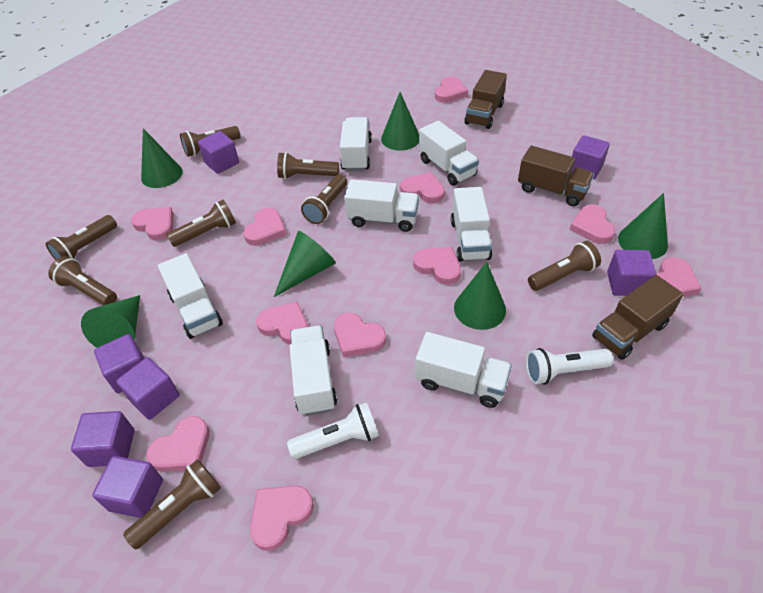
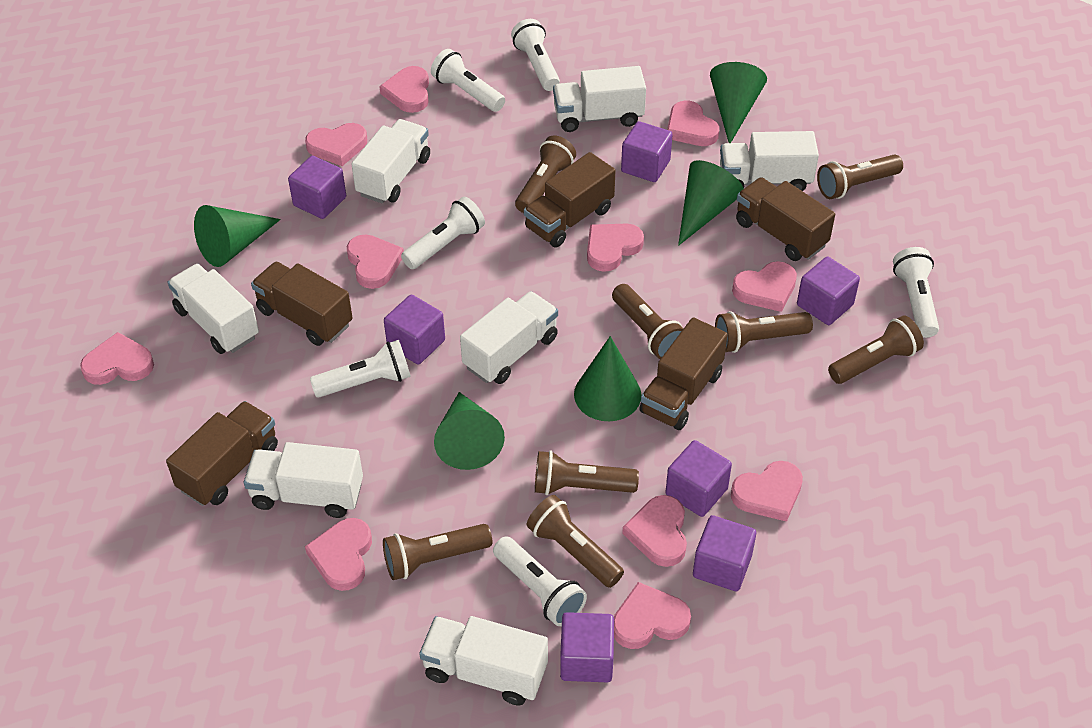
brown truck: [464,70,507,129] [518,146,594,206] [592,275,684,360] = 3 -> [166,401,278,506] [251,262,353,346] [524,152,616,247] [639,317,728,430] [736,177,835,261] = 5
green cone: [81,295,140,348] [141,128,183,188] [274,231,336,297] [381,92,419,151] [454,262,506,330] [618,193,668,259] = 6 -> [194,205,281,267] [434,392,505,470] [574,336,641,421] [678,160,744,246] [710,62,767,143] = 5
white flashlight: [287,402,379,459] [526,348,613,384] = 2 -> [310,340,411,397] [401,197,485,269] [431,49,505,112] [493,536,587,626] [511,19,560,91] [893,247,939,338] = 6

